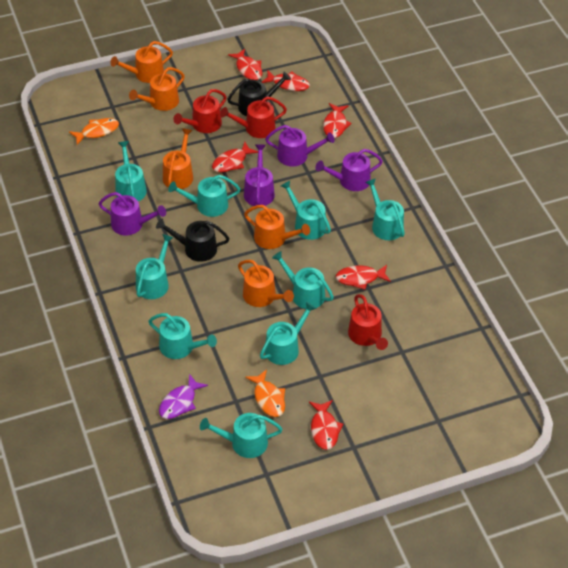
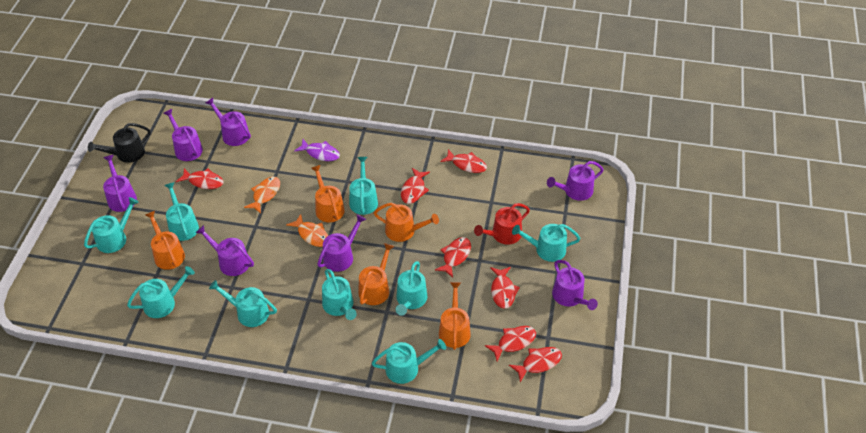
black watering can: [156,219,229,262] [227,72,291,116] = 2 -> [88,123,151,163] = 1
purple watering can: [98,192,166,235] [244,144,275,206] [265,125,335,166] [315,149,383,191] = 4 -> [103,155,137,212] [164,109,203,161] [196,225,254,276] [206,98,251,146] [317,214,366,272] [547,161,604,201] [552,260,598,310] = 7
red fish: [212,142,258,173] [228,49,262,80] [262,70,310,91] [309,400,343,450] [323,103,352,138] [336,265,391,290] = 6 -> [176,168,224,189] [401,168,430,204] [435,237,471,278] [440,149,487,173] [485,326,536,361] [490,267,520,309] [509,347,562,382] = 7
red watering can: [173,89,226,133] [220,96,287,138] [348,294,388,350] = 3 -> [474,203,530,244] = 1

